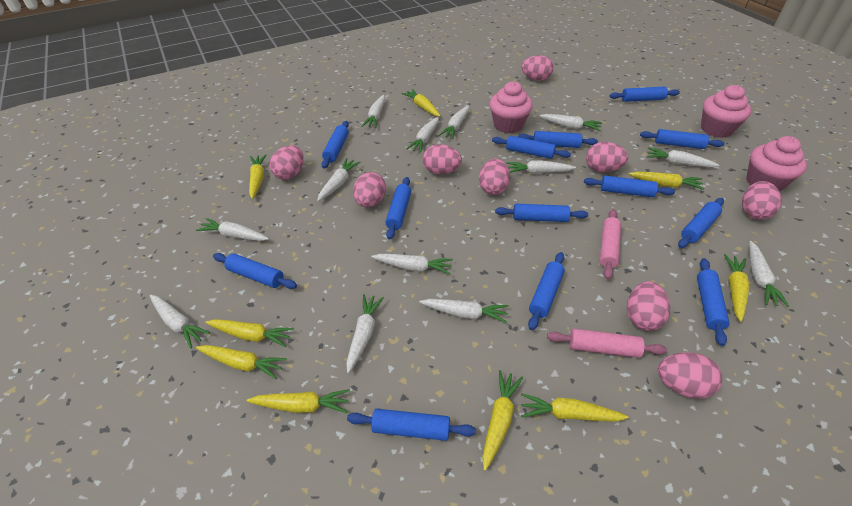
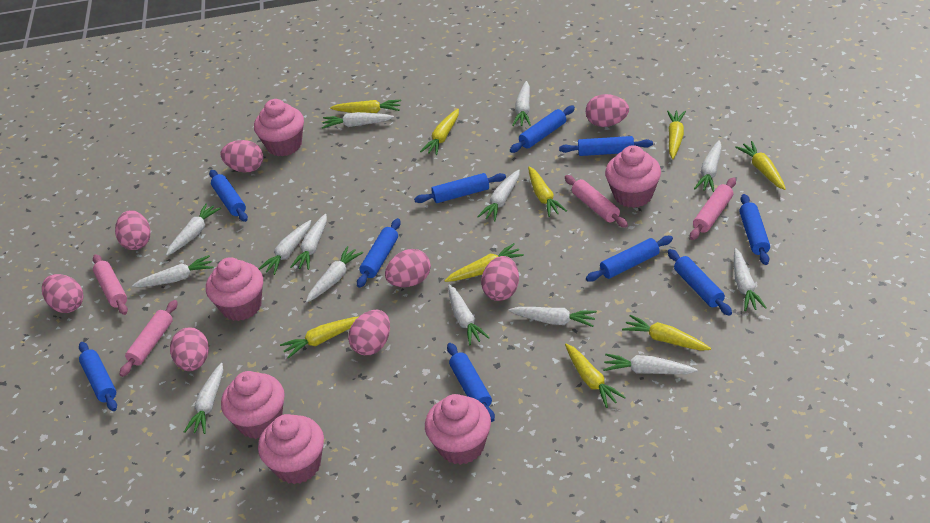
blue rolling pin: [213,253,297,289] [321,121,349,169] [347,409,476,441] [385,177,411,239] [492,136,571,159] [495,204,588,222] [518,131,598,148] [528,252,565,330] [584,176,675,197] [609,87,680,102] [640,129,724,149] [678,198,724,248] [697,258,730,346] = 13 -> [79,342,117,411] [209,170,248,222] [357,218,401,288] [414,173,506,203] [447,343,495,422] [510,106,575,153] [559,136,653,156] [586,236,673,282] [668,249,732,316] [739,194,770,265] = 10
pink cupcake: [489,81,533,133] [701,85,751,138] [746,136,807,191] = 3 -> [206,257,263,321] [221,371,285,439] [254,99,304,156] [258,414,324,484] [425,394,491,465] [605,145,661,208] = 6
pink egg: [269,145,304,180] [353,172,386,207] [423,144,462,174] [479,159,510,195] [521,55,554,81] [586,142,628,172] [627,281,670,331] [658,352,722,399] [742,181,782,220] = 9 -> [42,274,83,313] [115,210,151,250] [170,327,209,371] [220,140,263,173] [348,310,390,356] [385,249,431,287] [481,256,519,301] [586,94,629,127] = 8
pink rolling pin: [547,329,667,358] [600,209,621,279] = 2 -> [93,254,128,315] [119,300,178,377] [565,175,628,228] [690,178,736,240] = 4
white carrot: [150,295,210,348] [196,218,269,241] [317,158,361,201] [346,294,384,373] [362,95,385,128] [371,254,453,274] [406,117,439,153] [419,299,509,323] [439,105,469,139] [506,160,576,174] [539,114,602,131] [647,148,720,167] [749,241,789,307] = 13 -> [132,255,214,287] [166,203,221,256] [184,363,223,434] [259,220,311,275] [290,214,327,270] [306,246,363,302] [322,112,394,129] [448,284,490,345] [477,169,520,221] [508,307,597,327] [512,81,531,126] [603,354,698,374] [694,140,722,192] [734,248,766,311] = 14

